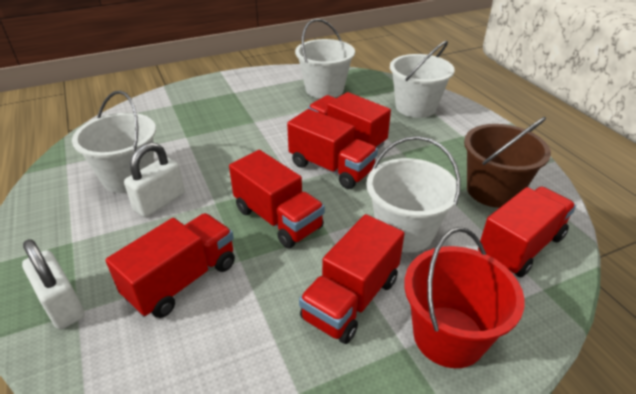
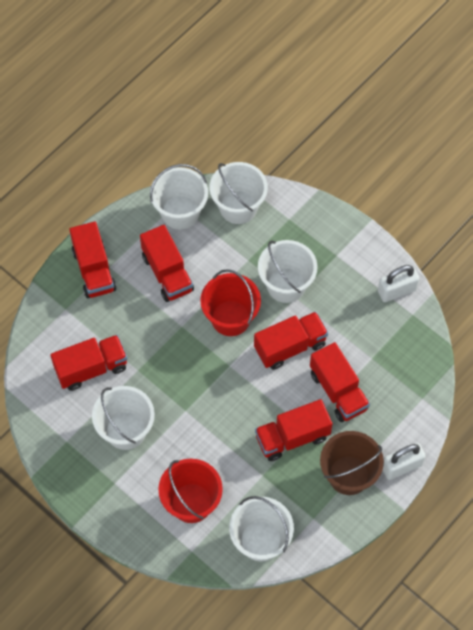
red bucket: [404,227,525,368] = 1 -> [158,459,223,523] [200,269,261,336] = 2
white bucket: [72,90,156,193] [295,19,355,99] [366,136,461,253] [390,41,455,118] = 4 -> [92,386,155,450] [150,164,208,229] [210,162,268,224] [229,496,294,561] [258,240,318,303] = 5

